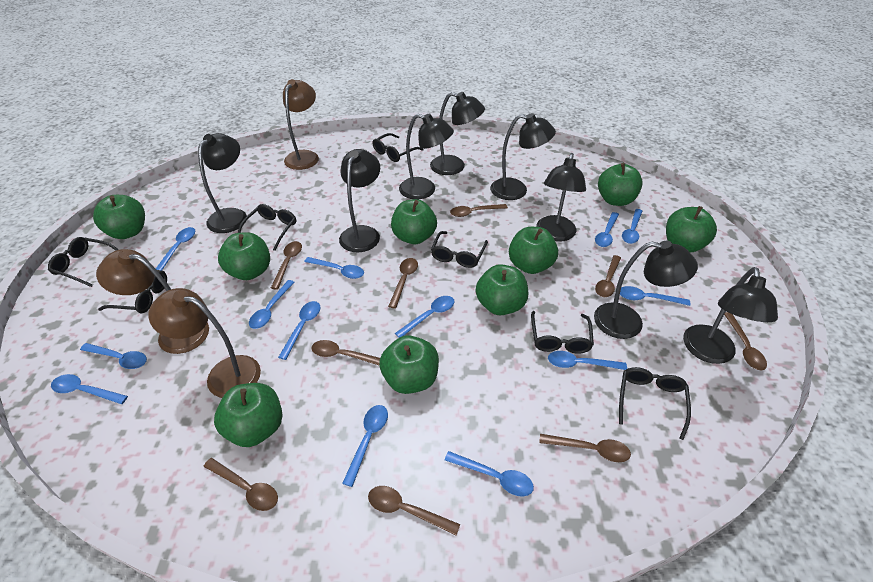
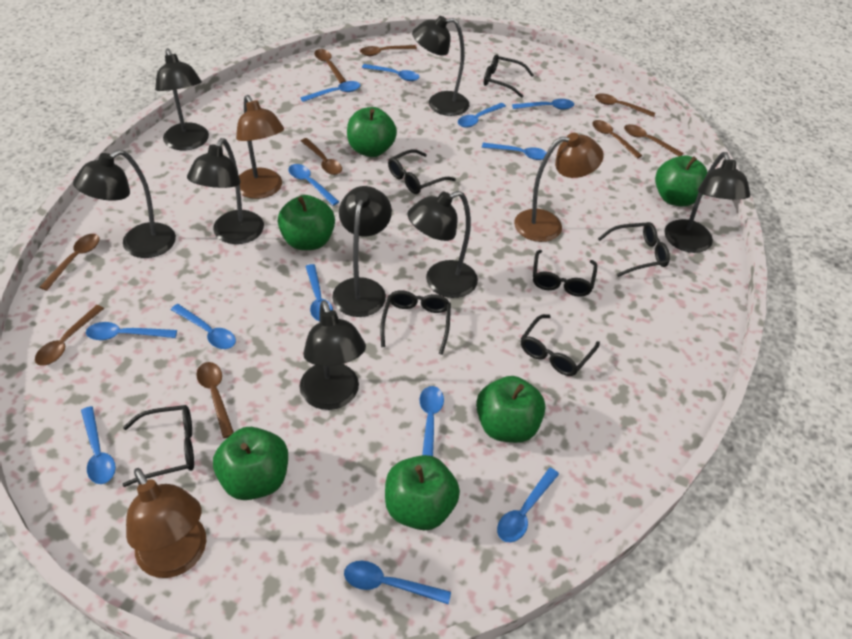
green apple: [93,195,145,239] [214,383,282,447] [218,232,270,280] [379,335,439,394] [391,199,437,244] [476,264,528,315] [509,227,558,274] [598,163,643,206] [666,206,717,253] = 9 -> [213,427,288,500] [278,195,335,250] [347,107,397,157] [385,455,460,530] [476,376,545,443] [655,155,707,207] = 6

